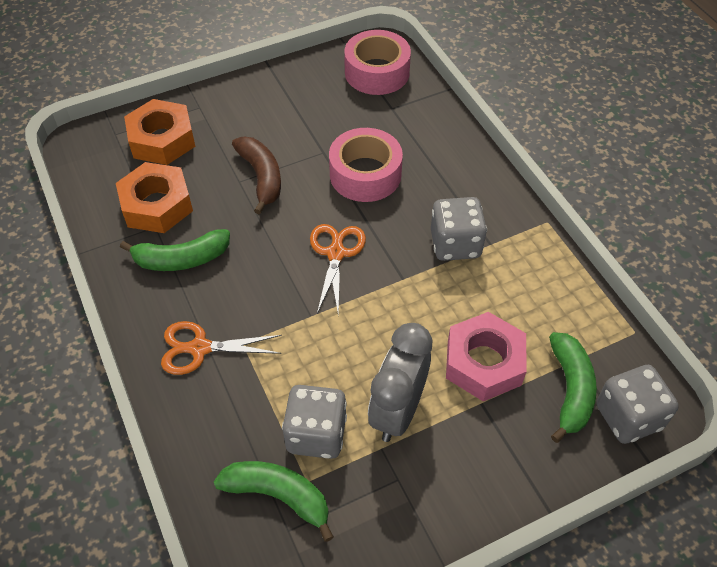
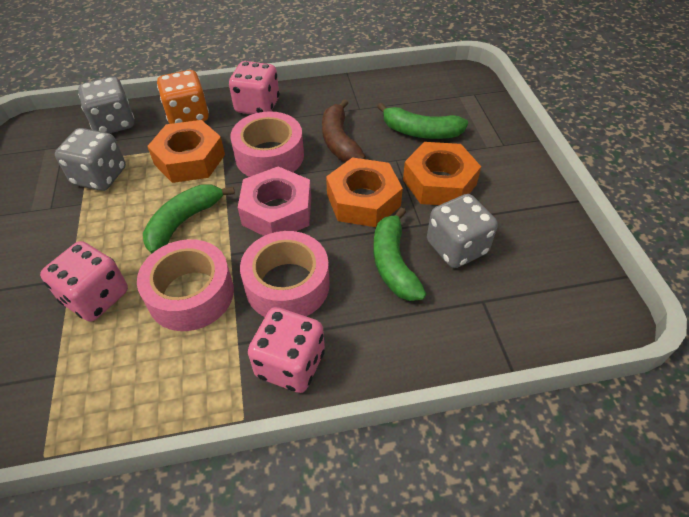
grey clock: [368,323,432,442] = 1 -> none = 0
orange dice: none = 0 -> [157,70,209,124] = 1
orange nut: [116,162,193,233] [124,99,196,165] = 2 -> [147,120,225,183] [326,157,403,227] [403,142,481,205] = 3
orange scissors: [161,321,282,375] [310,224,366,314] = 2 -> none = 0
pink dice: none = 0 -> [40,241,128,322] [229,61,279,114] [248,307,325,393] = 3
pink tape: [329,128,403,202] [344,30,411,95] = 2 -> [137,239,234,331] [230,111,304,177] [240,231,330,317] = 3

